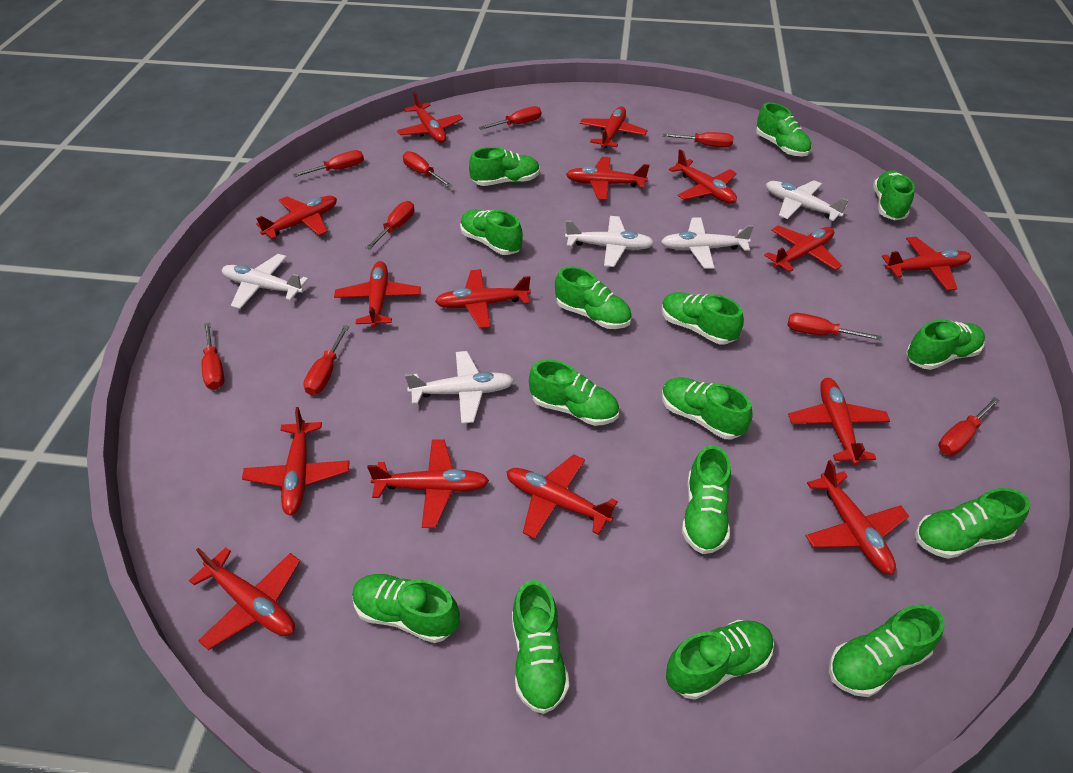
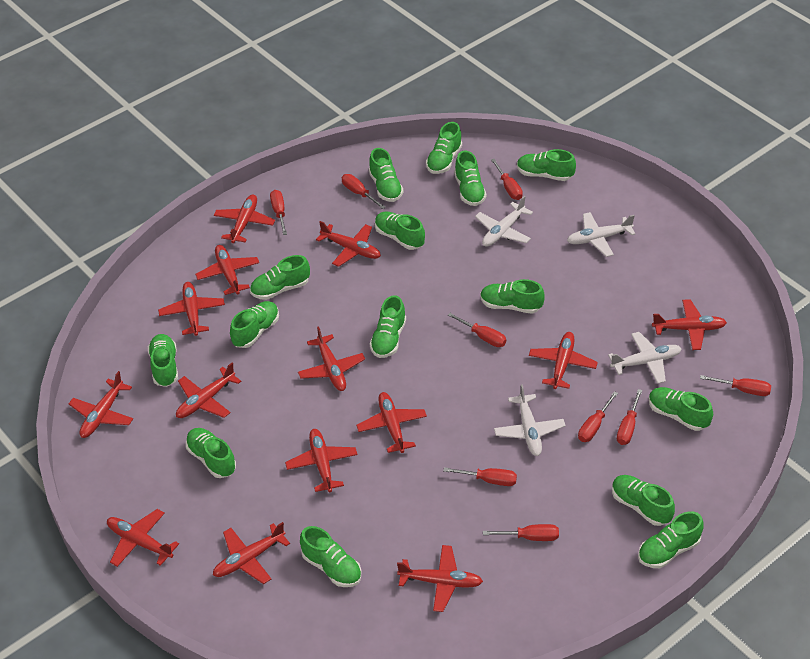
red plane: [189,547,300,650] [242,407,350,516] [256,196,337,239] [334,261,421,328] [367,439,489,528] [397,92,463,143] [435,269,531,328] [506,454,618,539] [566,157,649,200] [580,107,647,148] [669,149,737,204] [764,226,842,272] [788,378,890,465] [806,460,909,575] [882,237,971,291] = 15 -> [69,371,133,438] [107,509,179,567] [158,282,225,336] [176,363,241,418] [195,245,259,295] [213,522,290,584] [214,194,275,243] [285,429,358,492] [298,326,365,391] [316,221,381,267] [356,392,427,453] [397,545,483,612] [529,332,598,389] [652,299,727,350] = 14
white plane: [222,254,308,309] [405,351,514,424] [565,216,654,267] [661,217,754,269] [766,180,848,221] = 5 -> [475,196,533,247] [494,384,566,456] [567,212,636,257] [608,332,682,384] = 4

